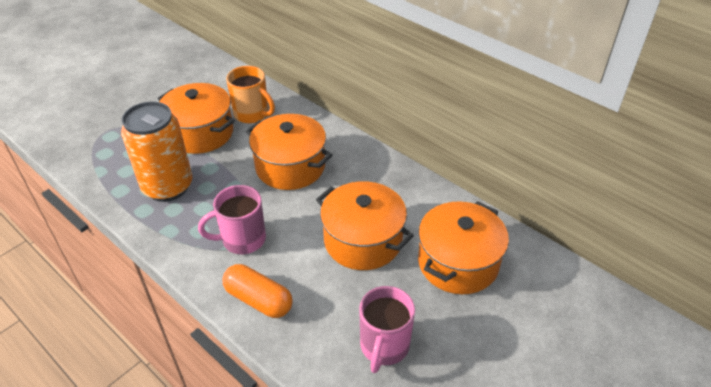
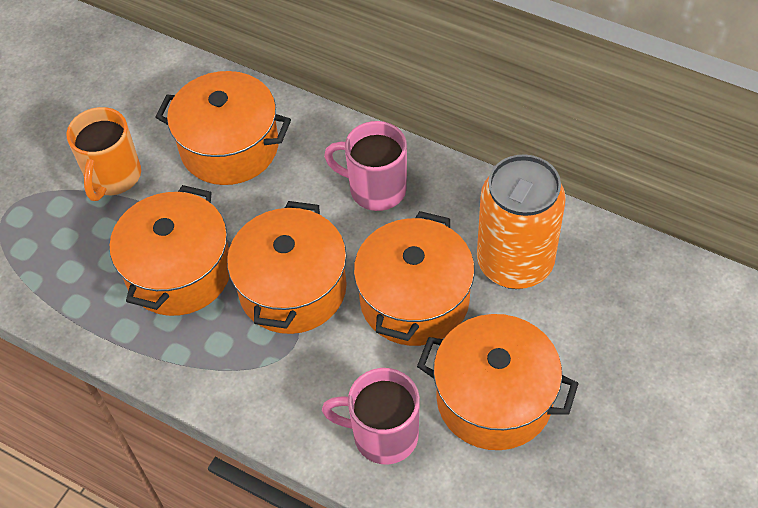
orange capsule: [222,264,293,318] = 1 -> none = 0
orange pot: [158,83,235,154] [246,114,332,190] [316,181,414,270] [418,201,509,294] = 4 -> [109,185,229,316] [155,71,291,185] [227,201,347,334] [354,211,475,346] [417,314,579,450] = 5

